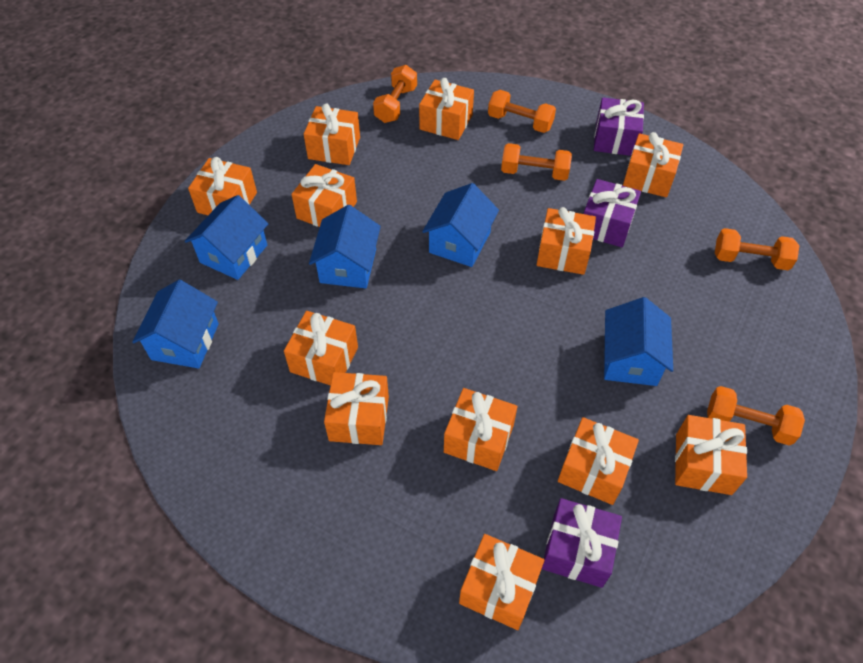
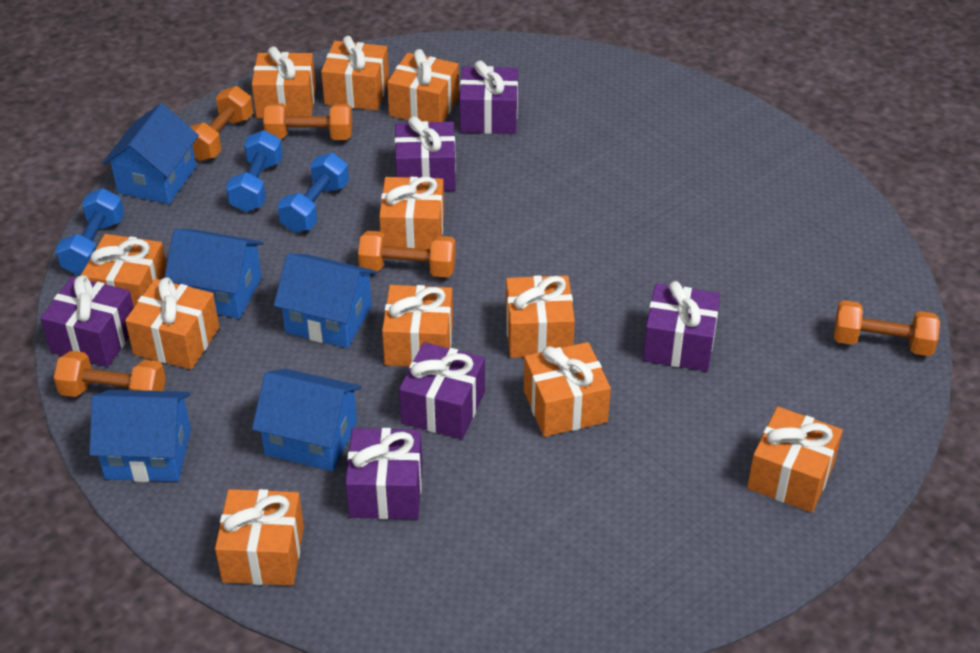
blue dumbbell: none = 0 -> [56,188,124,275] [226,130,283,212] [277,153,349,233] = 3
orange gift: [188,157,257,215] [284,311,358,386] [291,164,357,227] [304,104,360,165] [324,372,389,445] [419,78,474,140] [444,388,517,471] [459,534,544,630] [537,207,596,275] [558,417,639,505] [623,132,683,198] [675,415,747,495] = 12 -> [81,234,167,307] [125,277,219,370] [215,489,304,586] [252,46,316,118] [321,36,389,110] [379,177,444,250] [382,285,453,367] [387,49,459,122] [506,275,575,358] [524,342,611,437] [747,407,843,513] = 11
purple gift: [542,498,622,588] [584,179,641,247] [594,97,644,156] = 3 -> [40,275,134,367] [345,428,423,519] [395,116,456,191] [399,342,485,439] [459,61,518,134] [643,281,720,371] = 6

